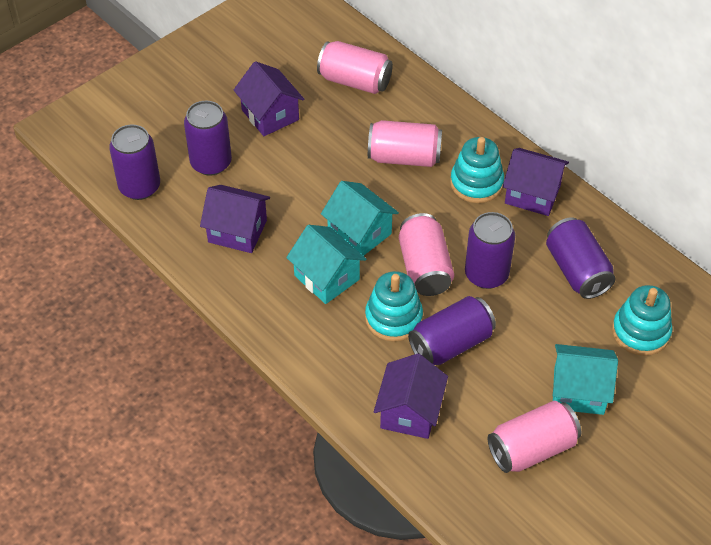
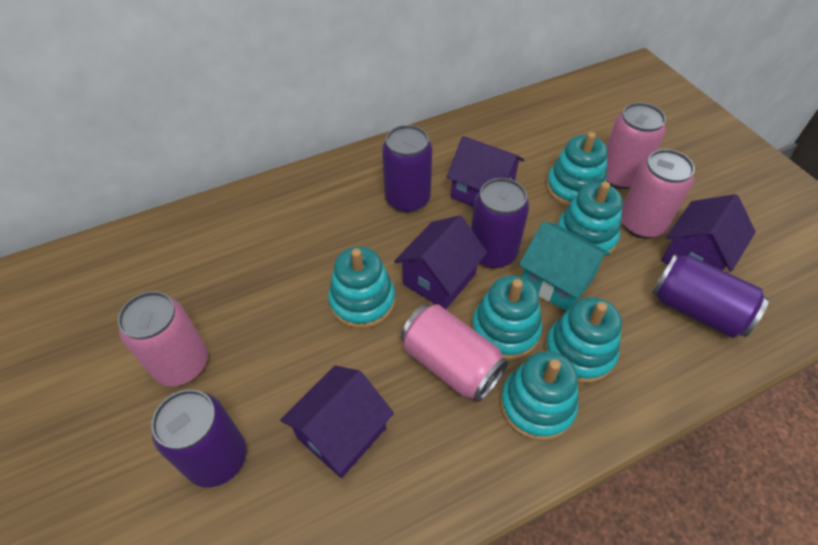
purple can: [109,124,160,200] [184,101,232,176] [408,296,496,365] [465,212,515,289] [546,217,615,299] = 5 -> [151,389,247,487] [382,125,432,213] [471,178,529,268] [652,253,769,338] = 4
turquoise house: [286,225,366,304] [321,181,399,256] [553,344,618,415] = 3 -> [519,222,610,311] = 1
turquoise stacking toy: [365,271,423,342] [450,137,504,203] [612,285,673,356] = 3 -> [328,246,395,329] [471,275,542,360] [500,351,578,441] [544,297,622,383] [546,132,608,207] [557,181,623,258] = 6

